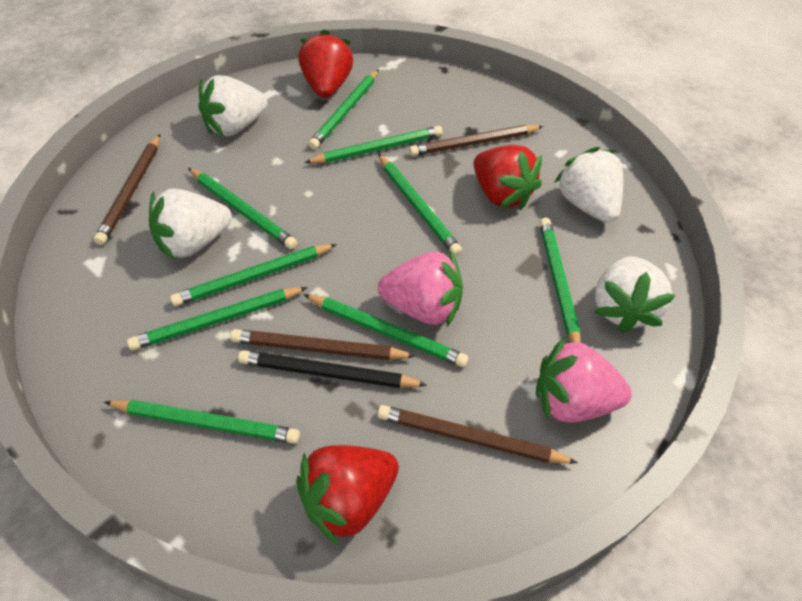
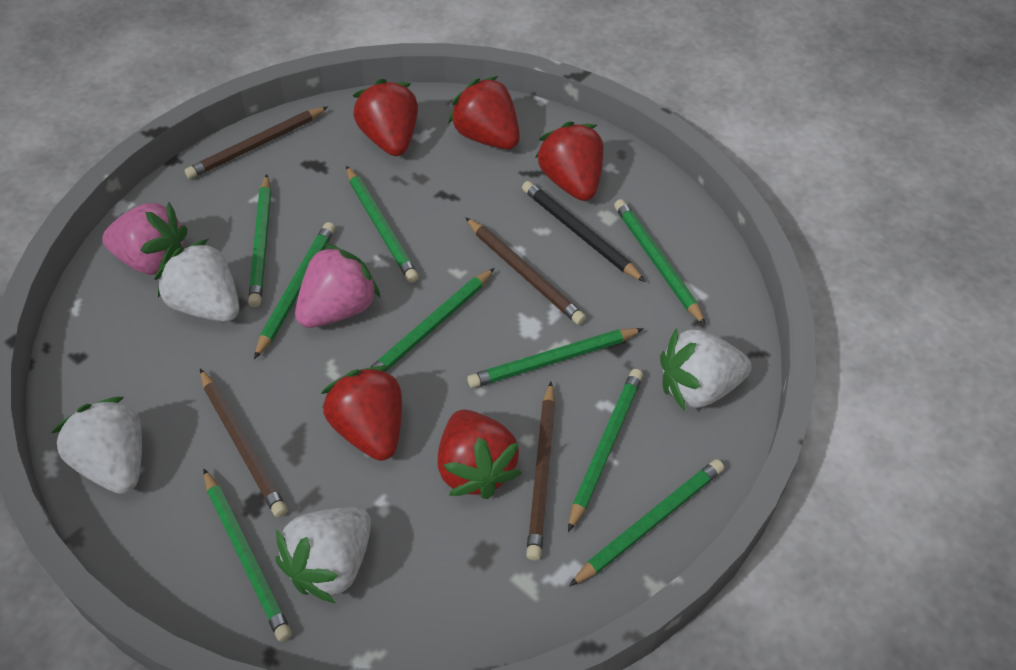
red strawberry: [296,445,399,545] [298,30,353,98] [473,145,542,210] = 3 -> [321,365,402,461] [352,79,418,156] [438,409,522,499] [448,76,520,149] [535,121,603,201] = 5

